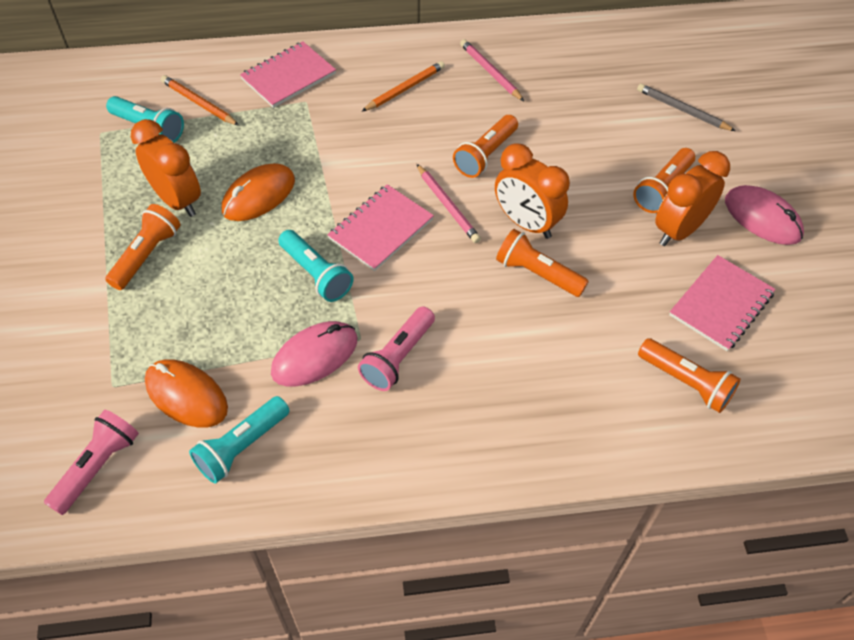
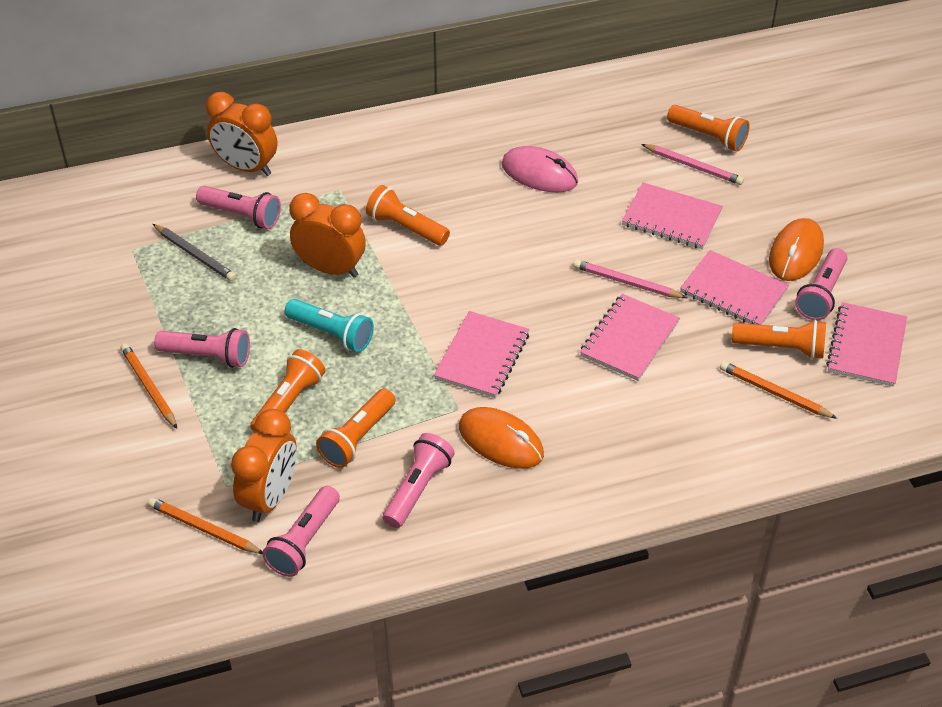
orange pencil: [161,75,239,126] [362,61,445,111] = 2 -> [120,343,177,429] [148,497,263,554] [720,361,837,419] = 3
pink flashlight: [44,410,139,515] [358,306,435,391] = 2 -> [154,328,250,368] [196,186,281,229] [262,486,340,577] [383,433,455,528] [795,248,847,320] = 5
pink mouse: [271,321,357,386] [725,185,804,245] = 2 -> [502,146,578,193] = 1
pink notebook: [240,41,336,108] [327,184,434,271] [669,255,776,351] = 3 -> [434,311,530,398] [580,294,680,381] [622,183,723,249] [680,250,789,325] [826,302,907,387] = 5
turquoise flashlight: [106,96,184,143] [189,396,290,483] [278,230,353,302] = 3 -> [285,299,374,352] = 1

